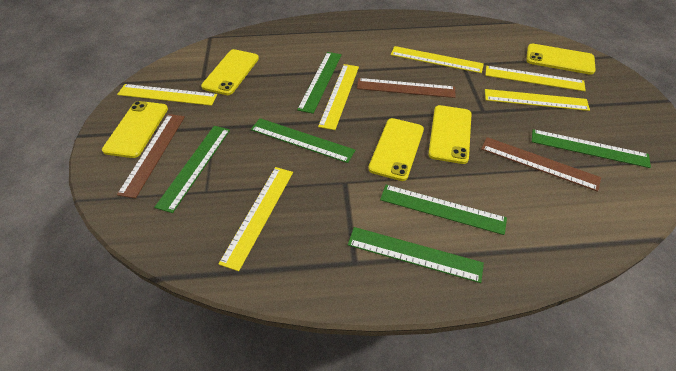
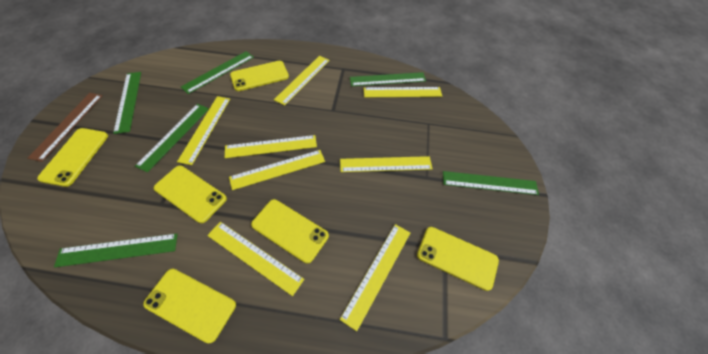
brown ruler: [117,114,185,198] [357,78,456,98] [481,137,601,192] = 3 -> [28,93,103,162] = 1
yellow phone: [102,101,168,158] [201,49,259,95] [368,118,424,181] [428,105,471,164] [526,44,596,75] = 5 -> [37,128,108,187] [143,269,236,343] [154,166,227,223] [230,61,289,91] [251,199,329,264] [417,227,499,291] = 6
yellow ruler: [117,84,217,106] [219,167,293,271] [318,64,359,130] [391,46,484,73] [485,66,586,91] [485,89,590,111] = 6 -> [177,96,230,165] [207,222,304,296] [225,135,317,158] [229,150,325,190] [274,56,330,106] [340,156,432,172] [340,224,410,331] [363,87,442,97] = 8

